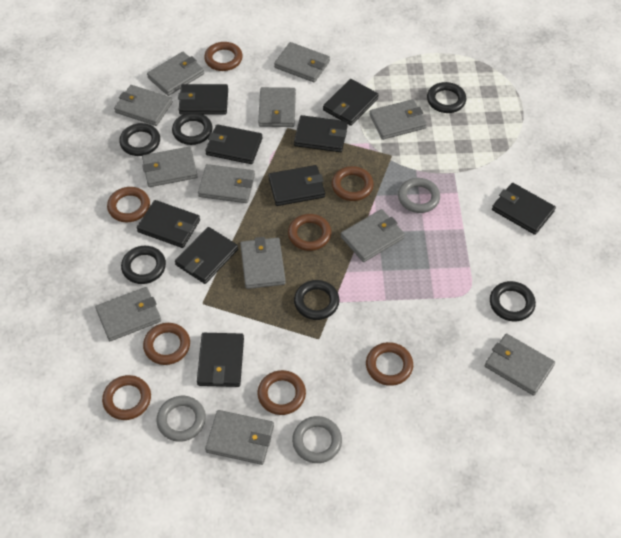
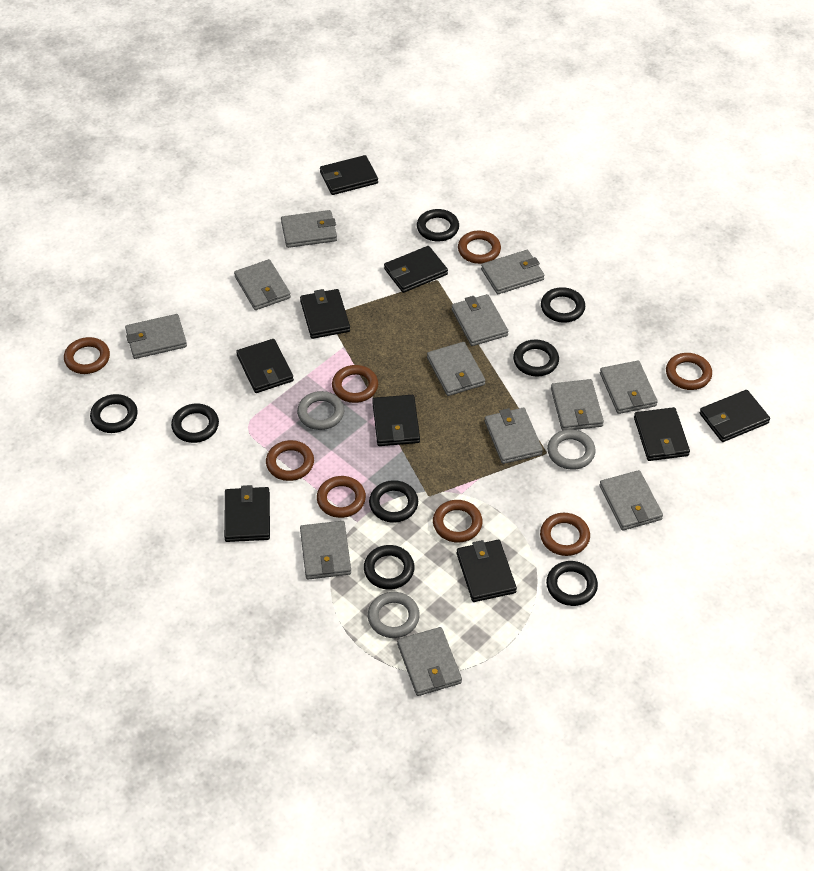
black ring: [119,123,160,156] [121,246,166,284] [172,112,212,145] [294,280,339,320] [427,82,466,113] [490,281,536,321] = 6 -> [90,394,138,433] [171,404,219,443] [364,545,414,589] [369,480,418,523] [417,209,459,241] [513,340,559,377] [541,287,585,323] [546,561,598,606] = 8

